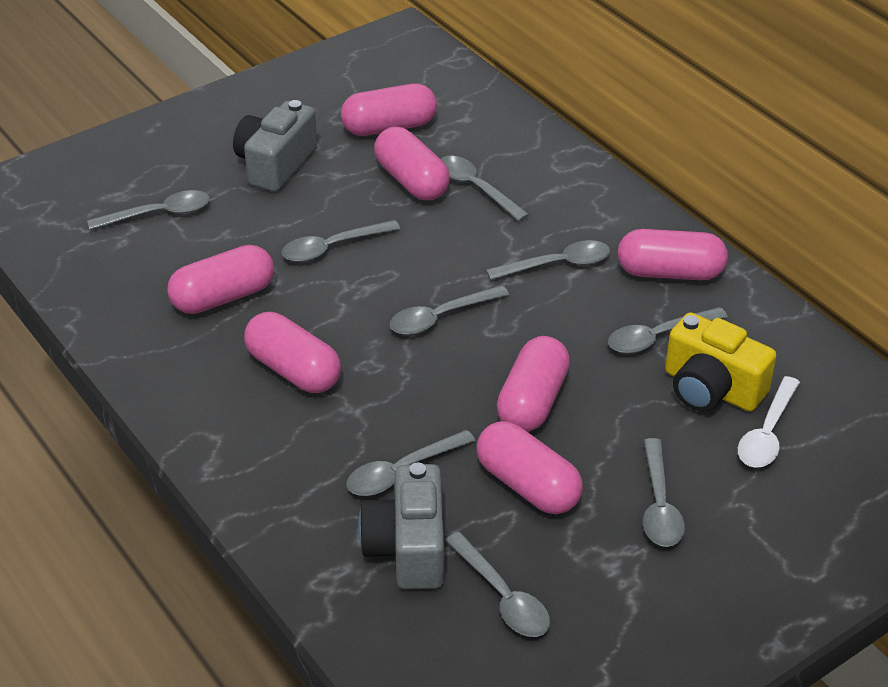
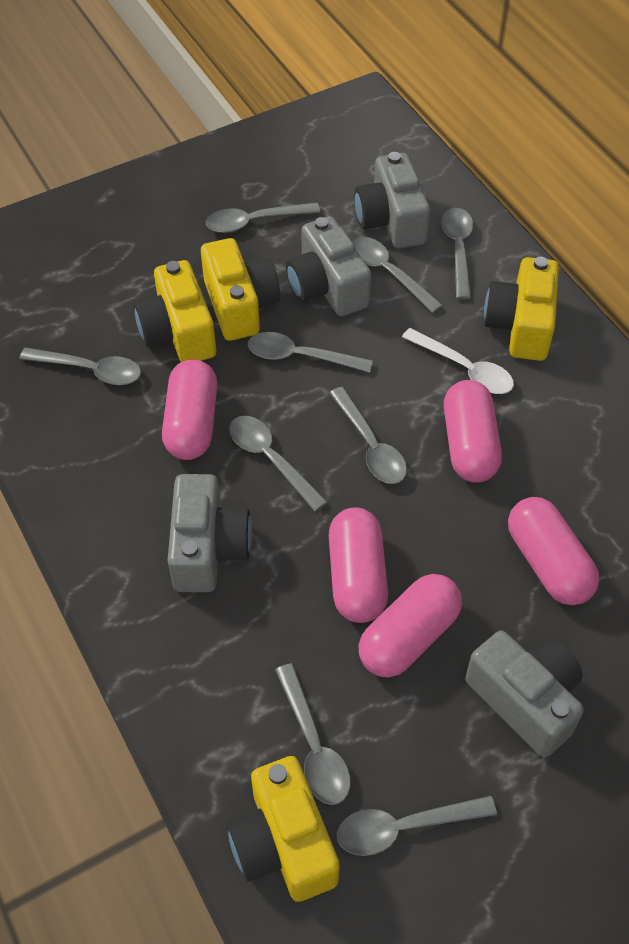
grey camera: [233,100,317,192] [359,462,444,589] = 2 -> [167,474,252,592] [286,216,371,317] [354,152,430,249] [465,630,584,757] = 4
pink capsule: [167,245,274,314] [244,312,341,393] [341,84,437,136] [374,127,450,200] [477,421,583,514] [497,336,570,432] [618,229,728,280] = 7 -> [162,359,217,460] [329,508,388,623] [358,574,462,677] [444,380,502,483] [508,497,600,605] = 5
yellow camera: [665,312,777,412] = 1 -> [134,260,216,362] [201,238,280,341] [227,756,340,902] [484,257,559,361] = 4

